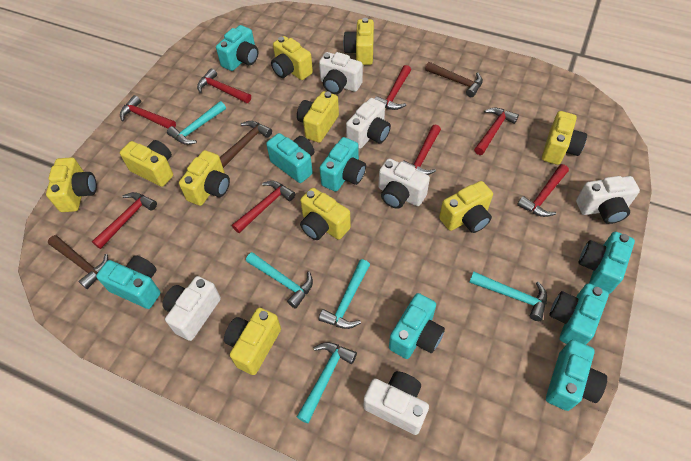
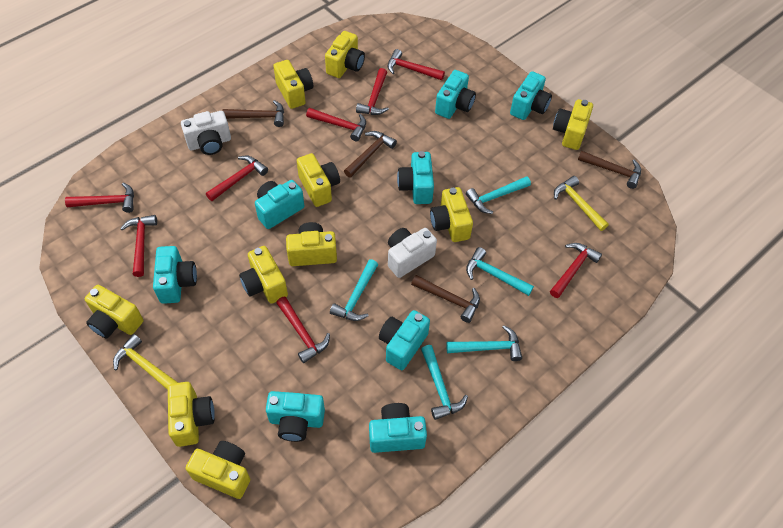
brown hammer: [48,235,108,289] [220,121,272,168] [425,62,483,97] = 3 -> [222,100,284,127] [344,131,397,178] [411,275,480,323] [578,151,641,189] = 4
white camera: [163,276,221,341] [319,52,363,94] [346,98,391,149] [364,371,429,435] [378,159,430,209] [576,176,640,224] = 6 -> [181,111,231,155] [388,228,437,278] = 2
yellow hammer: none = 0 -> [113,334,178,390] [554,176,609,231] = 2

